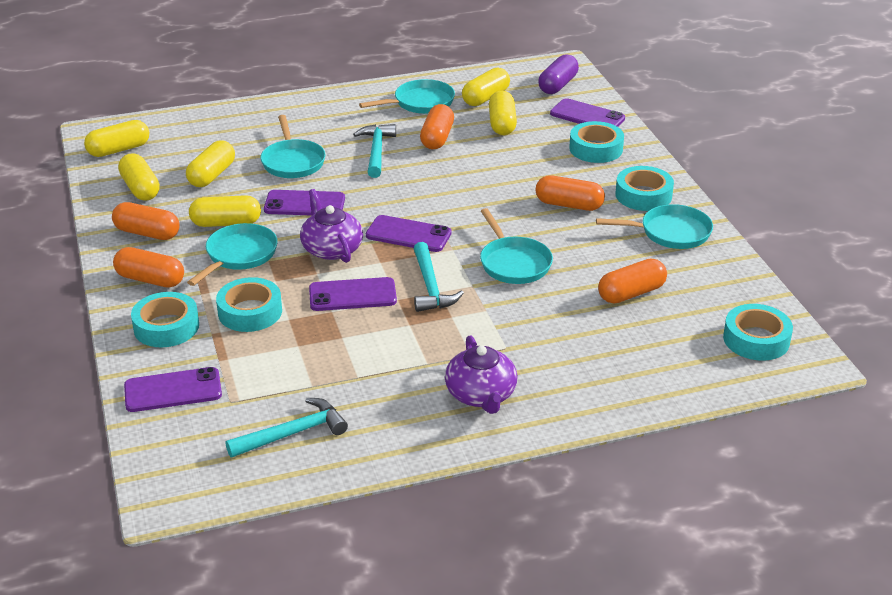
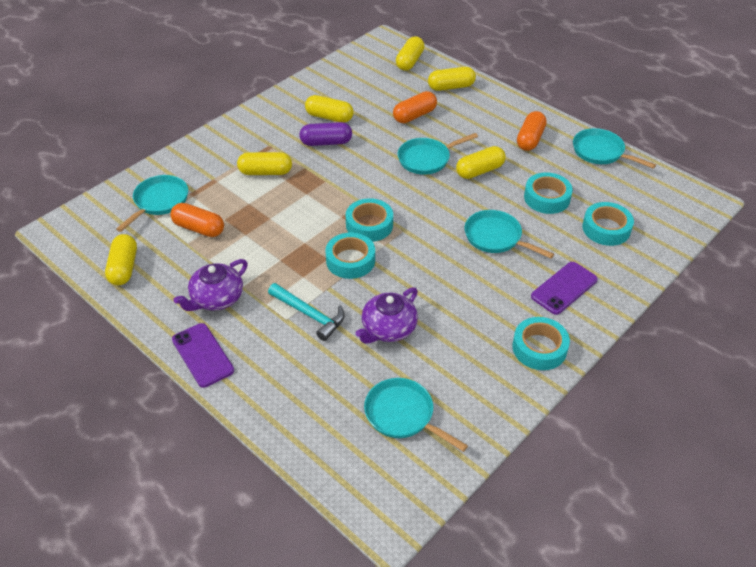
orange capsule: [112,202,180,240] [113,247,184,288] [420,104,454,149] [535,175,605,211] [598,259,667,304] = 5 -> [170,203,224,237] [393,91,437,123] [517,111,547,151] = 3
purple phone: [124,367,222,412] [264,190,345,216] [309,277,397,311] [366,215,452,252] [550,98,625,127] = 5 -> [172,323,234,388] [531,262,598,315] = 2
turquoise hammer: [225,398,348,458] [353,124,396,178] [414,242,464,312] = 3 -> [268,283,345,341] = 1

